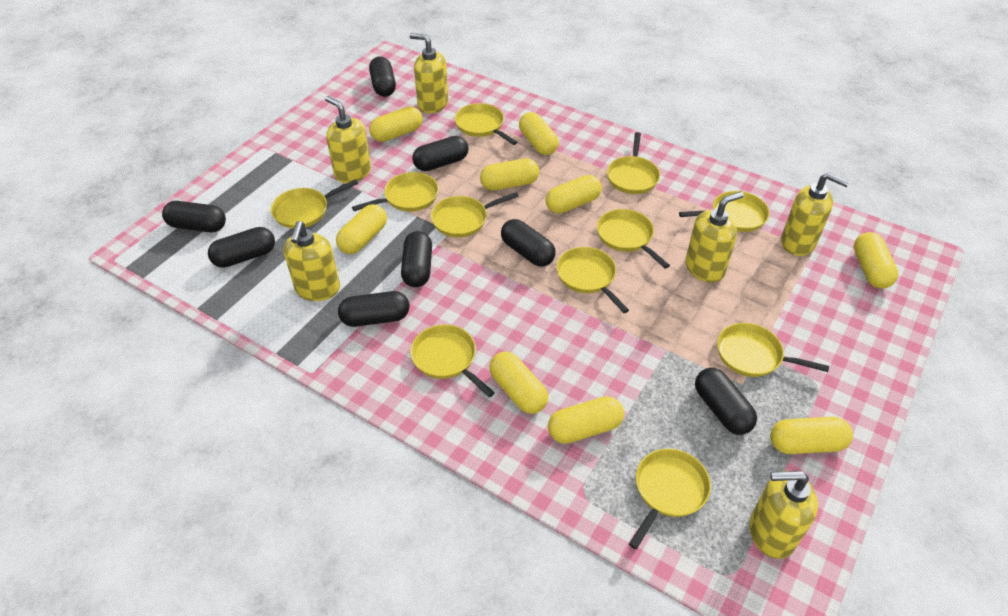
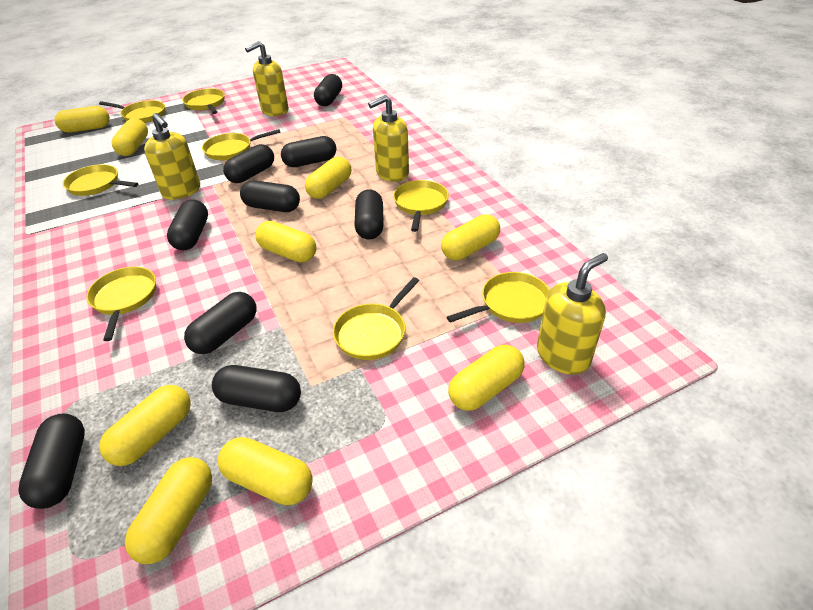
black capsule: [162,201,226,232] [208,227,275,268] [338,291,409,327] [369,56,396,97] [401,231,432,287] [412,136,468,171] [501,219,556,267] [695,368,757,435] = 8 -> [18,413,85,509] [167,199,208,250] [184,292,256,354] [212,365,301,412] [223,144,274,183] [240,180,300,212] [281,136,336,167] [314,74,342,106] [354,189,384,240] = 9
yellow pan: [271,179,358,229] [352,172,439,212] [410,324,495,397] [431,192,519,237] [455,103,517,145] [556,247,629,313] [597,209,670,268] [607,132,660,194] [629,449,711,549] [679,191,770,232] [717,323,829,377] = 11 -> [63,164,138,196] [86,267,156,341] [99,100,165,123] [182,88,225,114] [202,129,281,160] [333,277,419,360] [393,180,449,232] [447,272,550,323] = 8
yellow soap dispenser: [284,221,340,301] [325,96,371,183] [410,33,448,113] [685,191,744,283] [749,471,818,559] [781,173,850,256] = 6 -> [144,113,200,200] [245,41,289,116] [368,95,409,182] [537,253,608,375] = 4

